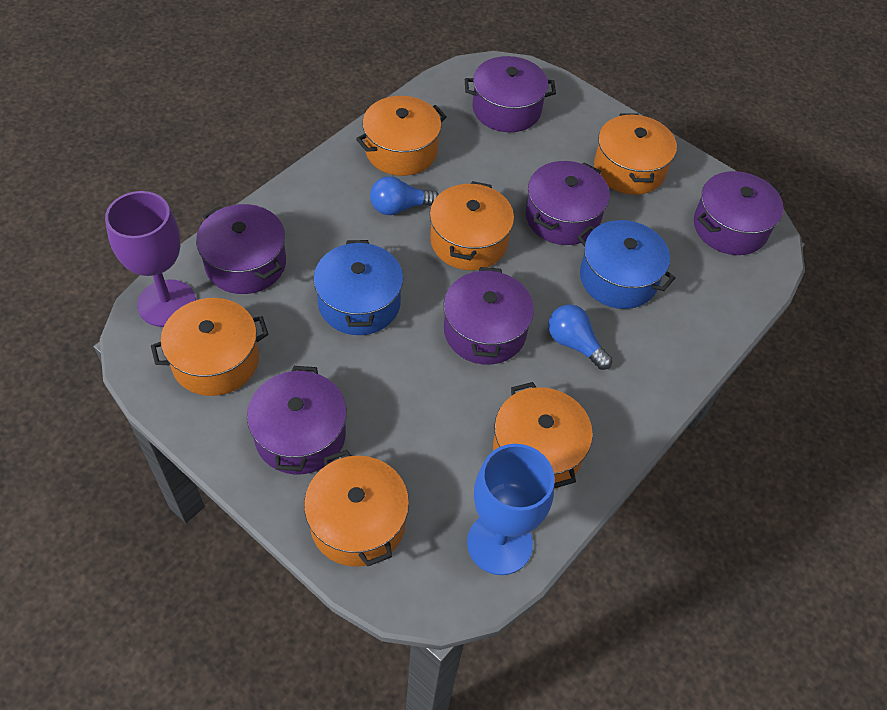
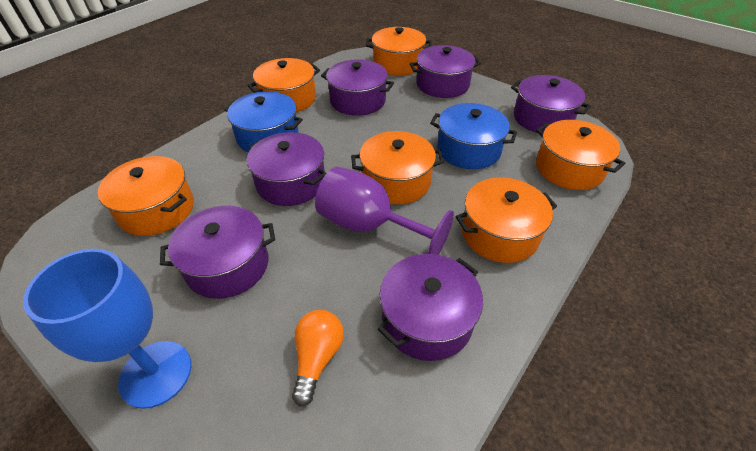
blue light bulb: [370,177,439,215] [548,304,612,370] = 2 -> none = 0
orange light bulb: none = 0 -> [292,310,344,406] = 1

